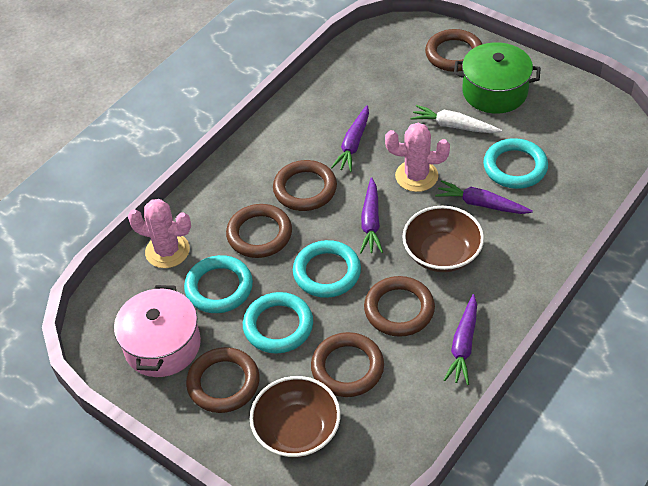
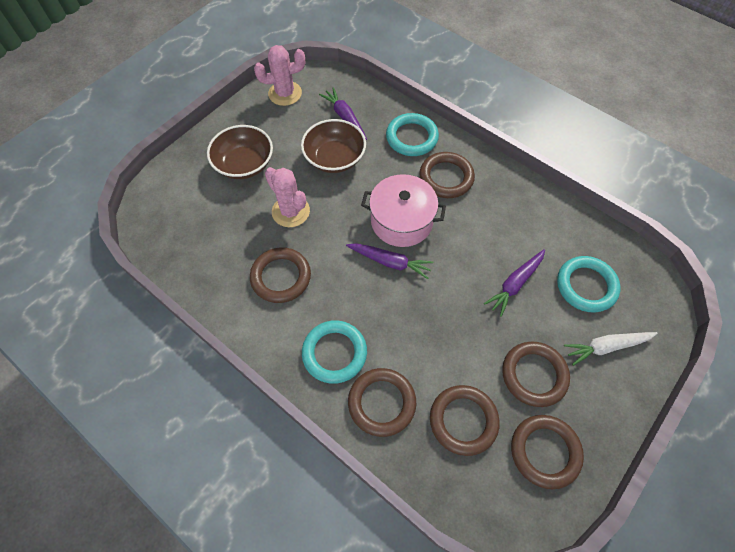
green pot: [454,42,540,114] = 1 -> none = 0
purple carrot: [331,105,369,172] [360,177,383,253] [435,180,533,214] [444,294,477,385] = 4 -> [319,87,367,140] [346,243,434,279] [484,249,545,317] = 3
turquoise ring: [184,255,253,313] [243,292,313,354] [293,240,361,298] [483,138,548,189] = 4 -> [302,320,367,384] [386,113,439,156] [557,256,621,313] = 3

